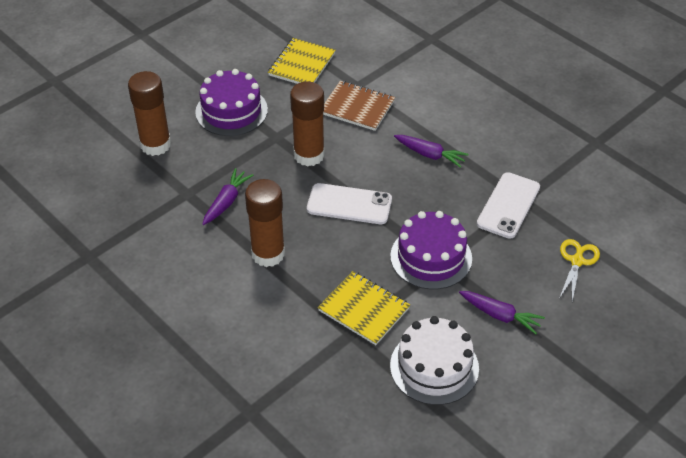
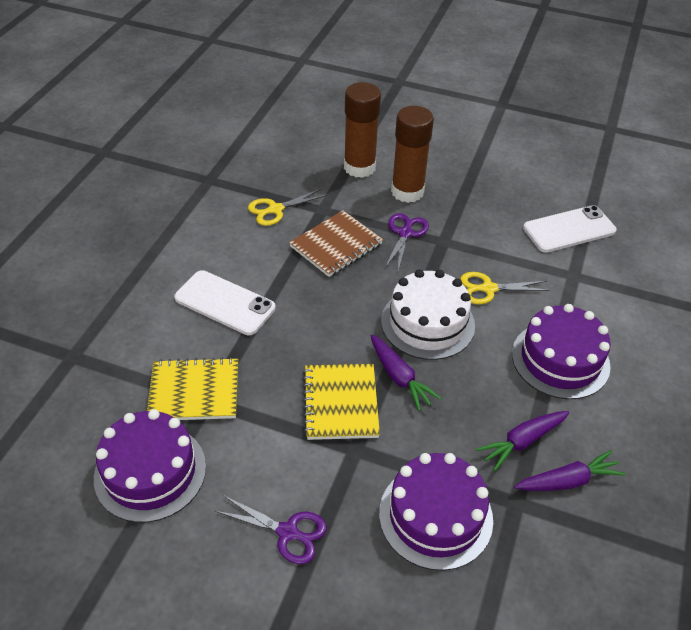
brown glue stick: [128,71,171,156] [245,179,285,267] [290,81,325,166] = 3 -> [344,82,381,178] [391,106,434,203] = 2
purple cake: [195,69,268,136] [390,211,472,290] = 2 -> [94,409,206,523] [379,453,493,571] [512,304,611,399] = 3
purple scissors: none = 0 -> [215,495,327,564] [385,213,429,271] = 2
yellow scissors: [559,239,600,301] = 1 -> [248,188,328,226] [460,272,550,304] = 2

